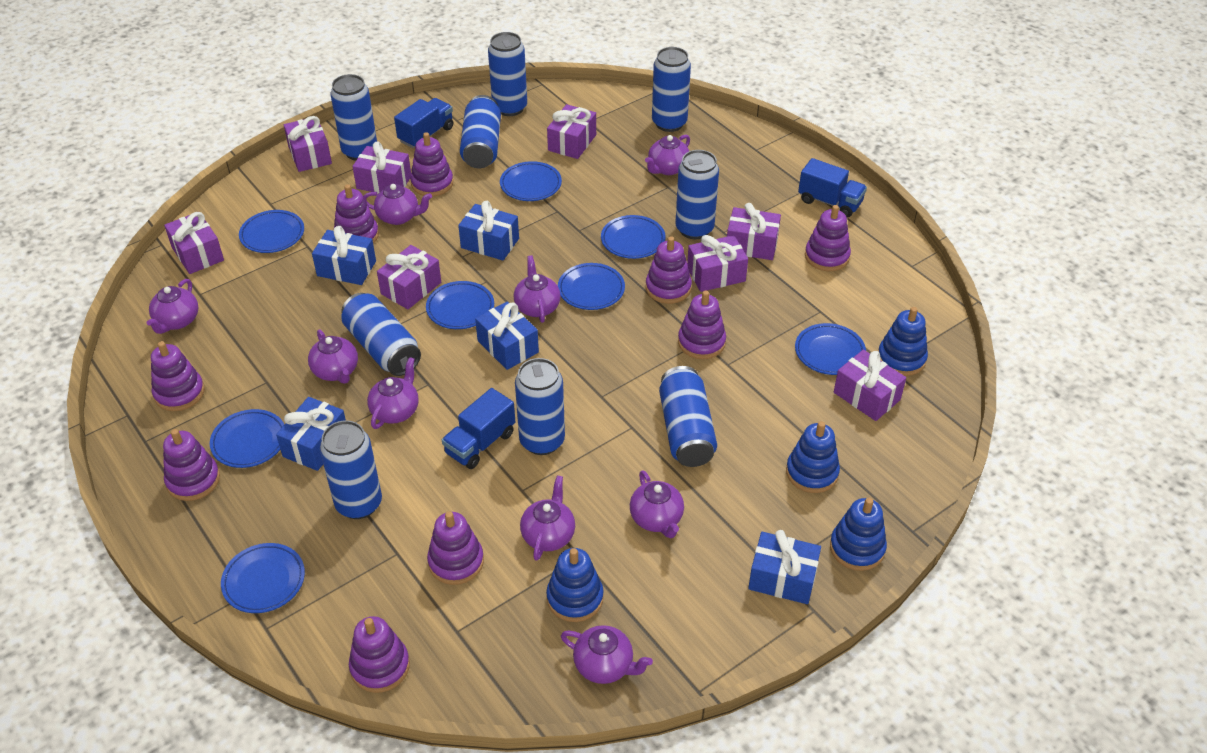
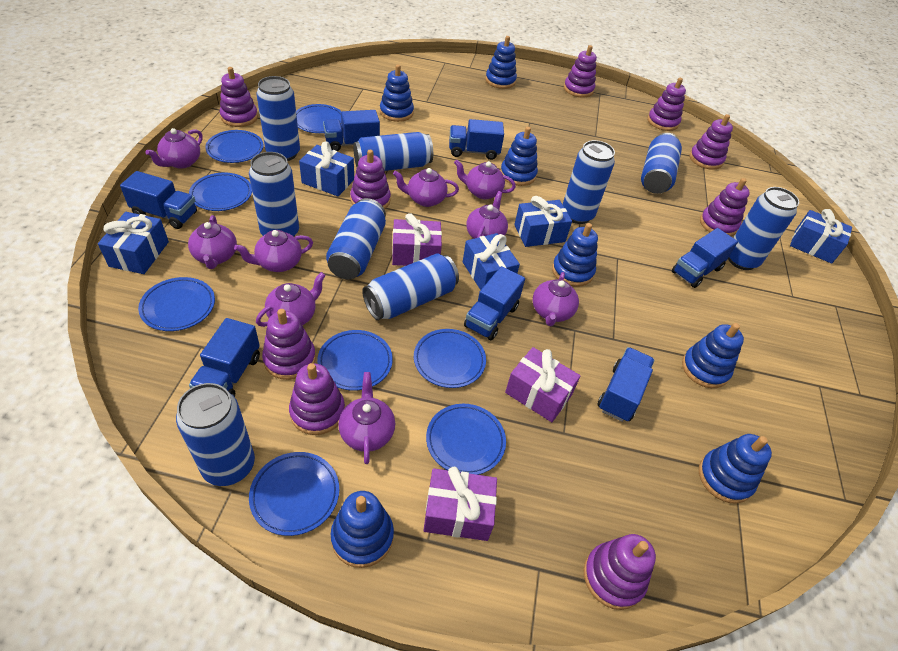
blue stacking toy: [546,548,604,622] [786,421,840,493] [830,498,887,571] [878,307,928,376] = 4 -> [331,491,394,568] [380,64,414,122] [485,36,517,89] [500,127,538,186] [552,223,598,287] [682,323,744,388] [699,434,772,504] = 7
blue truck: [394,98,453,148] [442,388,515,469] [798,158,867,217] = 3 -> [120,171,197,229] [189,318,260,397] [323,110,380,151] [449,119,504,160] [464,266,525,340] [597,347,655,422] [672,228,738,288] = 7
purple gift: [164,212,224,274] [284,116,332,172] [352,141,411,194] [377,245,441,309] [547,104,596,159] [687,235,748,292] [727,203,781,260] [834,350,906,421] = 8 -> [392,213,442,266] [423,467,497,541] [505,347,580,422] = 3

